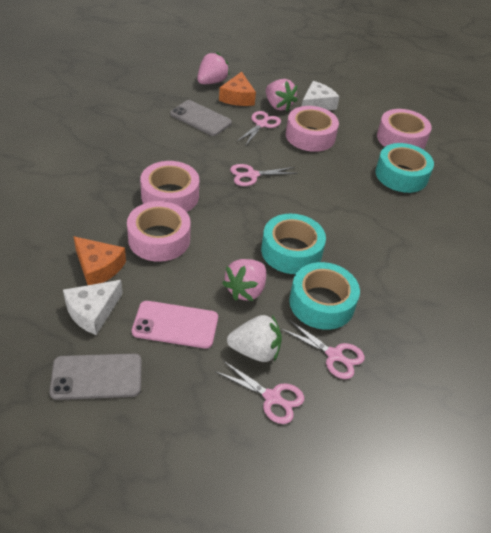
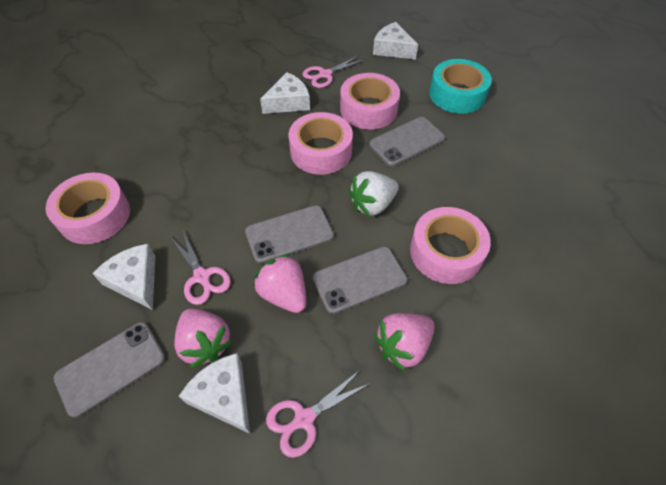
grey phone: [49,354,142,400] [170,100,232,136] = 2 -> [53,322,165,418] [245,205,334,263] [312,246,407,314] [369,117,445,166] = 4
orange cheese: [74,236,126,285] [219,72,256,106] = 2 -> none = 0
pink phone: [132,301,218,349] = 1 -> none = 0
pink scissors: [215,361,304,424] [230,164,298,186] [236,111,281,146] [281,320,365,379] = 4 -> [171,231,231,305] [266,369,371,458] [302,55,364,88] = 3
turquoise tape: [261,214,326,274] [289,262,360,330] [375,143,434,193] = 3 -> [429,59,492,114] = 1
white cheese: [63,280,123,335] [302,81,340,110] = 2 -> [92,244,155,310] [179,353,250,434] [260,72,310,114] [373,22,418,60] = 4

